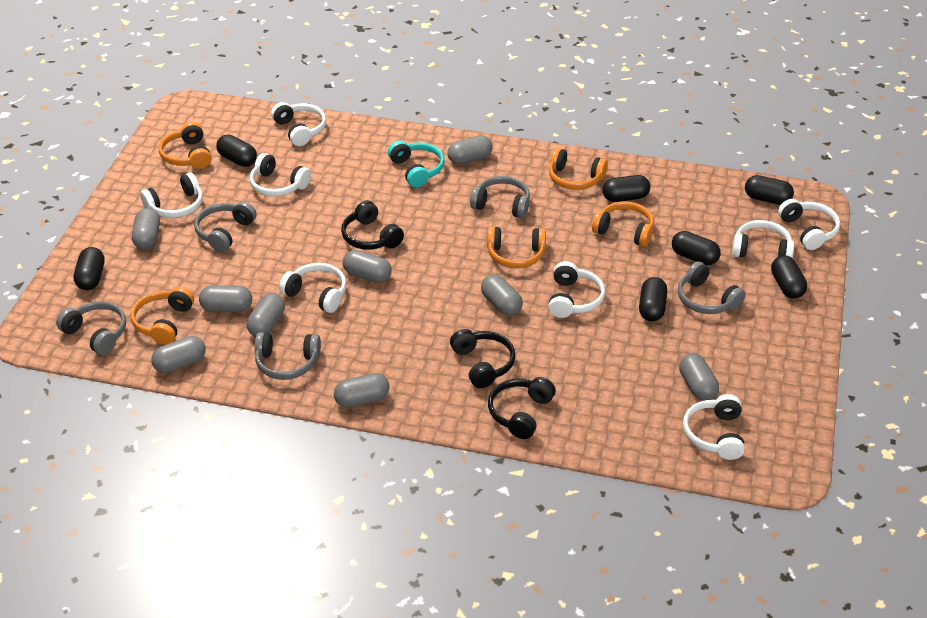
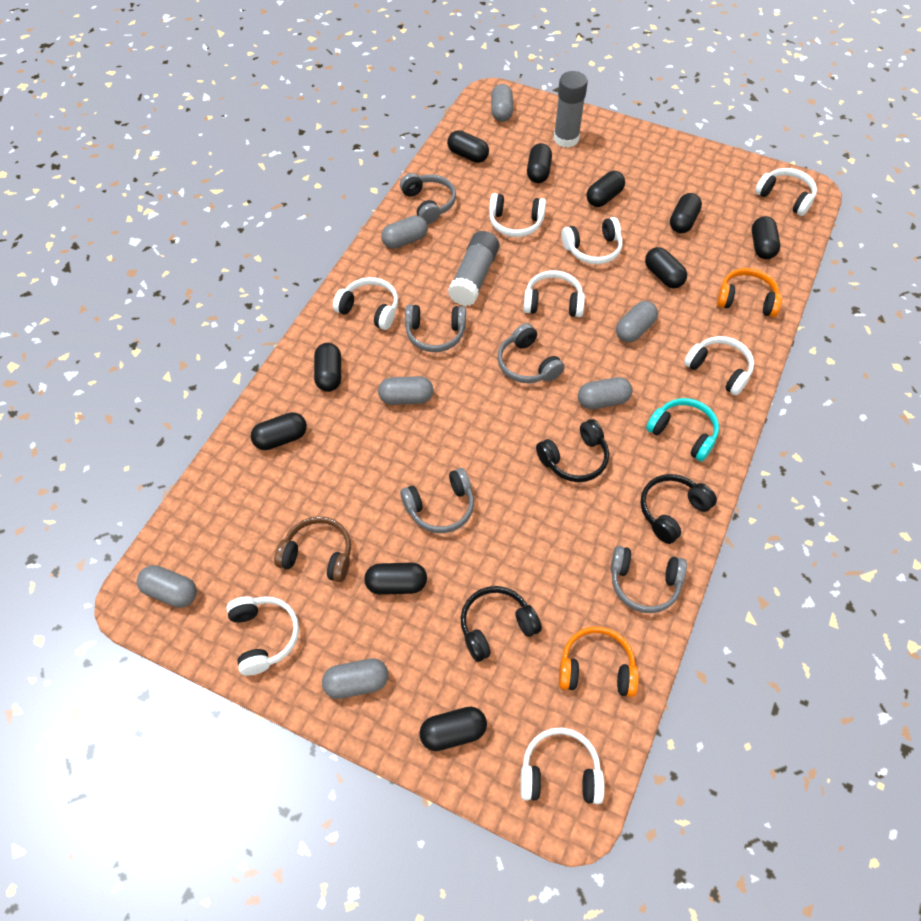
black capsule: [74,247,104,290] [216,135,257,167] [602,175,650,202] [639,277,667,321] [672,231,721,265] [745,175,794,205] [771,255,807,299] = 7 -> [251,412,307,450] [314,343,341,392] [364,562,427,595] [419,707,487,751] [447,130,489,163] [527,143,552,183] [586,171,625,207] [645,247,687,288] [670,193,702,233] [752,216,780,259] = 10
brown headphones: none = 0 -> [274,516,351,582] = 1
grey capsule: [132,208,160,249] [151,336,206,373] [199,286,252,312] [247,293,285,337] [334,373,390,408] [343,250,392,283] [447,135,493,165] [481,275,523,316] [679,353,719,401] = 9 -> [137,565,197,608] [322,658,388,699] [378,376,433,405] [381,215,428,249] [491,84,513,122] [578,377,633,409] [616,301,658,343] = 7
grey glue stick: none = 0 -> [448,231,500,306] [554,71,588,147] = 2
orange headphones: [131,287,194,345] [159,122,212,169] [487,227,546,268] [549,148,608,190] [592,201,654,247] = 5 -> [559,626,639,697] [717,268,782,317] = 2

